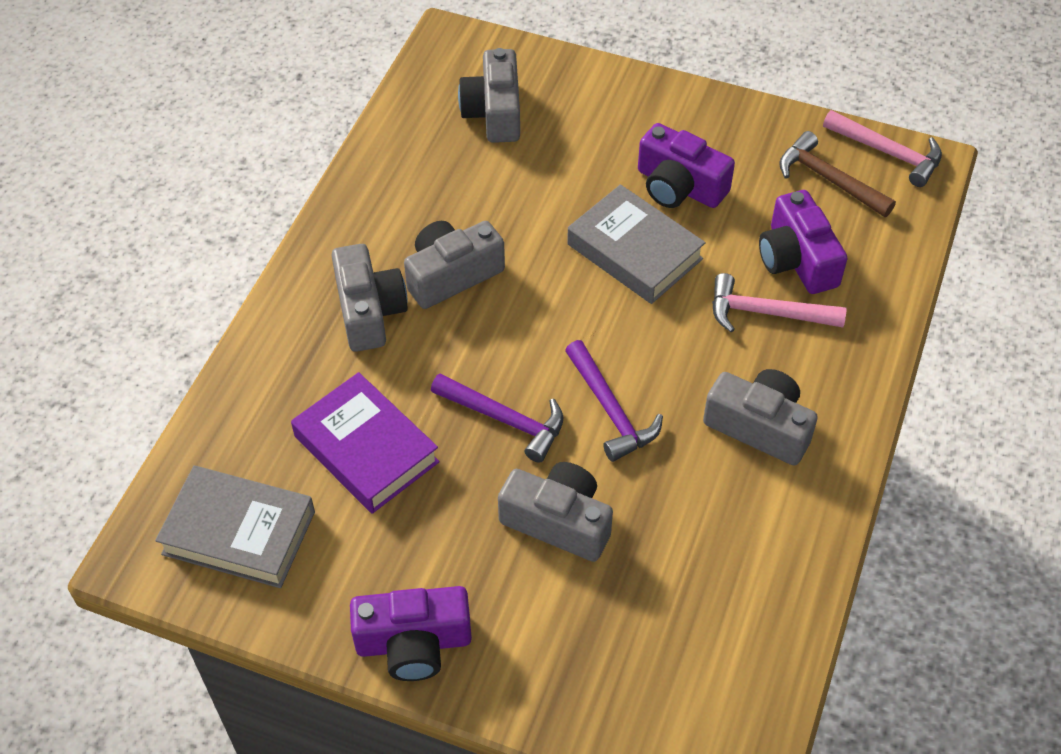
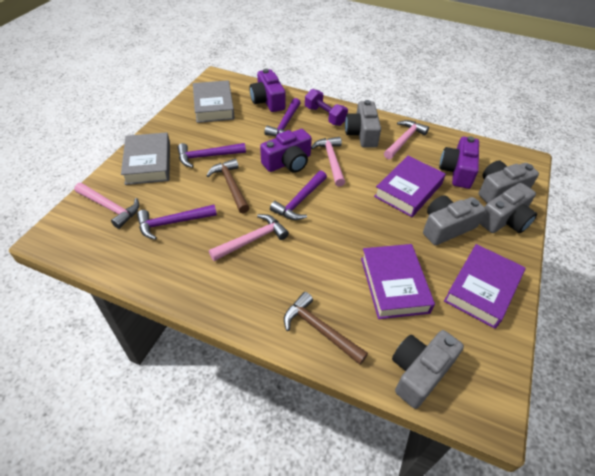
brown hammer: [779,131,896,217] = 1 -> [206,159,250,213] [284,292,368,365] = 2
pink hammer: [712,273,847,333] [823,110,942,187] = 2 -> [74,183,139,229] [209,214,289,261] [311,137,345,187] [384,120,429,159] = 4
purple book: [291,372,440,514] = 1 -> [361,244,435,319] [374,156,446,217] [444,244,526,329] = 3
purple dumbbell: none = 0 -> [305,89,348,126] = 1
purple hammer: [431,373,564,463] [565,340,663,462] = 2 -> [137,205,217,240] [178,143,246,168] [264,98,301,136] [270,170,327,220] = 4

